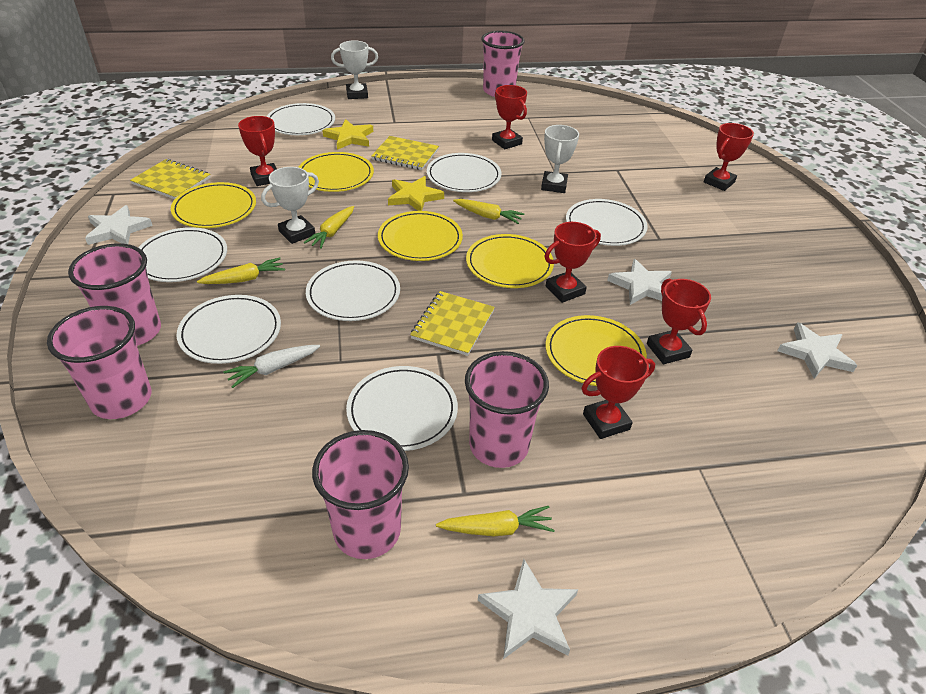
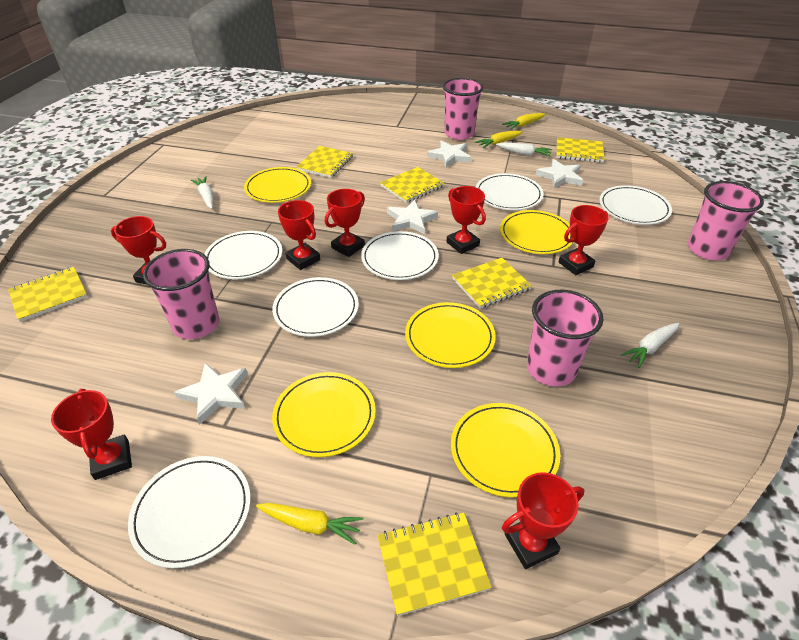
pink cup: [47,306,151,419] [68,243,161,346] [312,430,409,559] [465,351,549,468] [481,31,525,97] = 5 -> [143,249,219,339] [443,78,484,140] [527,290,604,386] [688,181,764,260] = 4
red trophy: [238,116,277,186] [492,85,527,149] [545,222,601,303] [581,346,655,439] [647,279,711,364] [704,123,754,191] = 6 -> [51,389,132,480] [111,216,166,284] [278,200,320,270] [325,189,365,257] [446,186,486,254] [502,472,584,569] [558,205,609,275] = 7
white carrot: [223,345,320,388] = 1 -> [191,176,214,209] [496,142,552,156] [621,323,679,368] = 3
white plate: [138,227,227,282] [177,295,281,364] [267,103,335,135] [306,260,400,321] [346,366,458,451] [427,153,501,192] [566,199,648,246] = 7 -> [128,456,251,568] [205,231,282,279] [272,277,359,337] [361,231,439,280] [476,173,544,210] [599,185,672,225] = 6
white trophy: [261,167,319,244] [331,40,378,99] [541,125,579,193] = 3 -> none = 0
yellow carrot: [197,258,285,284] [304,206,354,249] [436,506,555,536] [453,199,525,224] = 4 -> [256,503,363,545] [475,131,522,148] [502,113,545,130] = 3
yellow notebook: [130,159,211,199] [371,136,439,170] [410,291,495,356] = 3 -> [8,267,88,322] [296,146,353,178] [377,512,492,616] [380,167,445,203] [452,258,532,308] [557,137,605,163] = 6
yellow star: [322,119,373,150] [388,176,444,211] = 2 -> none = 0

